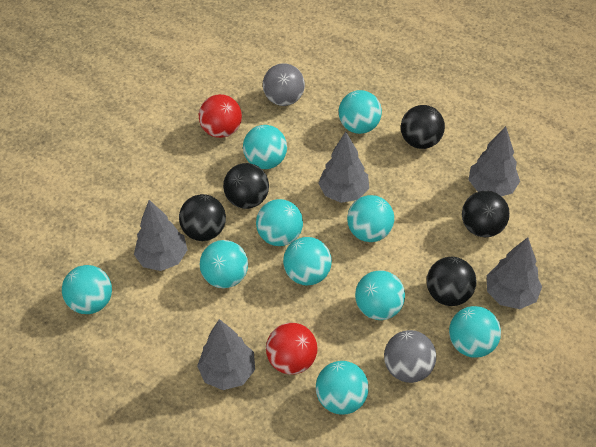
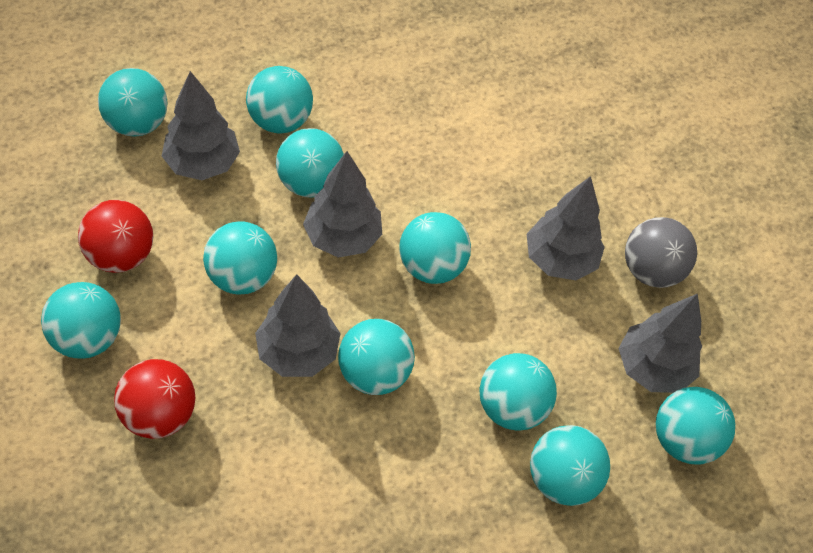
black ball: [179,194,226,241] [223,163,269,209] [401,105,445,149] [427,257,477,306] [462,190,510,237] = 5 -> none = 0
grey ball: [263,63,305,106] [384,330,436,383] = 2 -> [625,217,697,288] = 1

